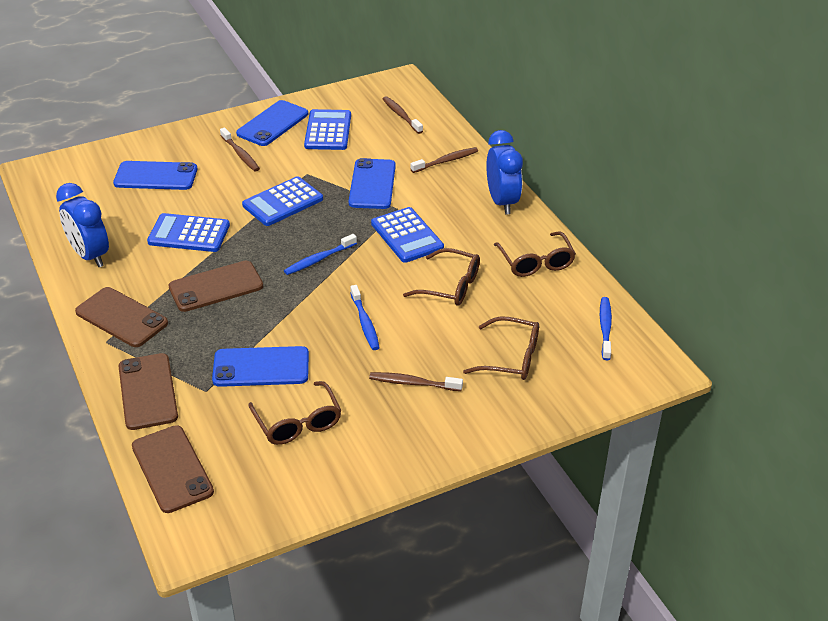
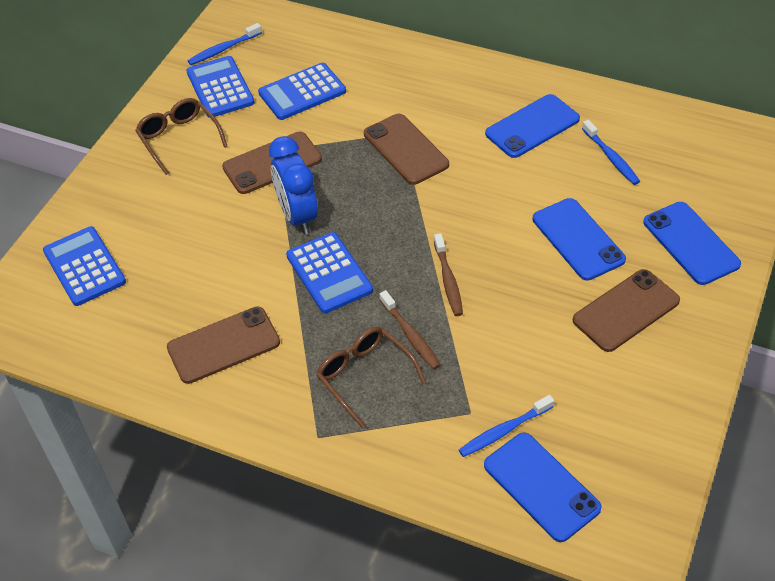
blue clock: [56,183,109,267] [486,130,523,215] = 2 -> [269,136,318,234] = 1
brown glasses: [249,381,341,445] [403,248,480,306] [463,316,539,380] [494,231,576,277] = 4 -> [135,98,227,175] [316,327,426,429] = 2
brown toothbrush: [220,128,260,171] [369,372,463,391] [383,96,423,134] [410,147,478,173] = 4 -> [380,290,440,370] [434,233,463,316] = 2

